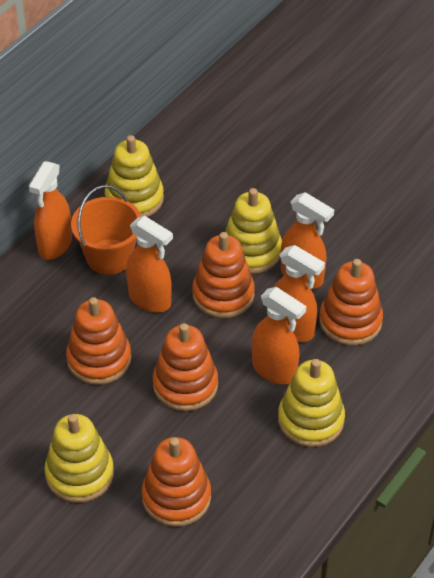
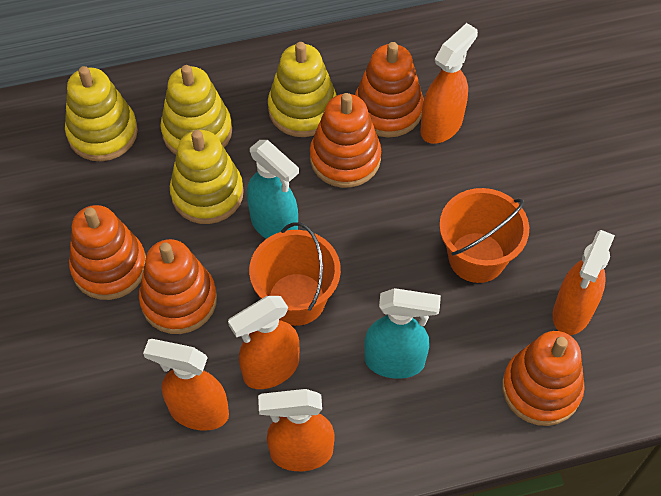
orange bucket: [71,185,141,275] = 1 -> [249,222,341,326] [439,188,529,283] = 2
turquoise spray bottle: none = 0 -> [247,140,299,239] [364,288,441,379] = 2

